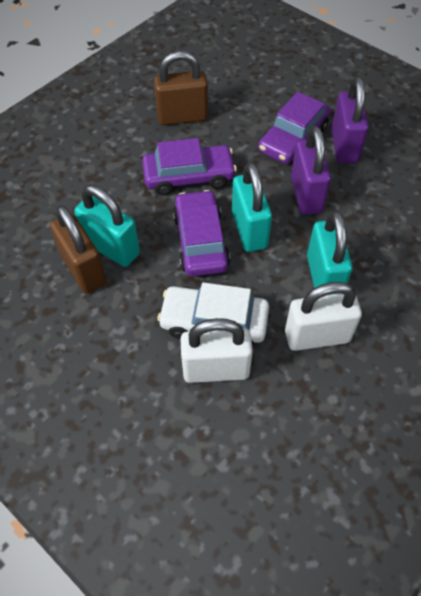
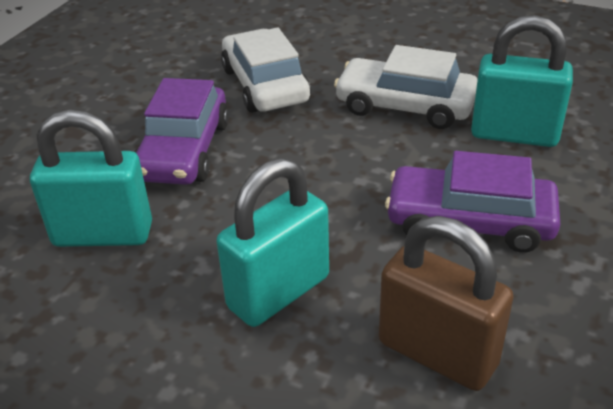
brown padlock: [50,205,106,294] [154,51,208,125] = 2 -> [379,216,514,391] = 1
purple car: [142,138,237,195] [173,190,230,276] [258,92,330,164] = 3 -> [134,78,229,185] [385,151,560,253] = 2
purple padlock: [291,126,331,215] [331,77,369,163] = 2 -> none = 0
white car: [157,282,269,345] = 1 -> [221,28,311,113] [334,45,478,129] = 2
white padlock: [181,318,253,383] [285,282,362,351] = 2 -> none = 0

